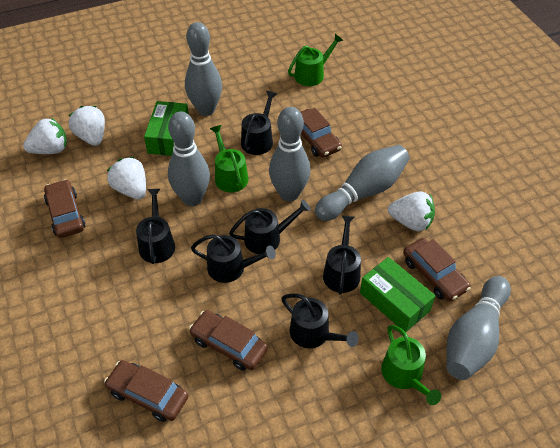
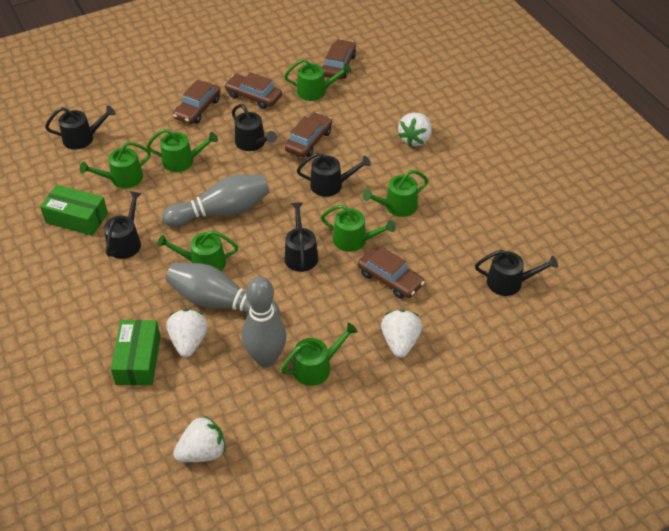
green watering can: [210,125,248,192] [288,34,343,86] [381,325,441,405] = 3 -> [80,142,151,188] [147,129,218,172] [157,231,238,271] [280,323,358,386] [284,59,352,101] [321,205,395,252] [362,170,429,217] = 7
grey bowling pin: [168,112,210,206] [185,22,222,116] [269,107,310,201] [315,145,410,221] [446,276,511,380] = 5 -> [162,175,270,227] [166,263,279,316] [242,276,287,367] = 3

